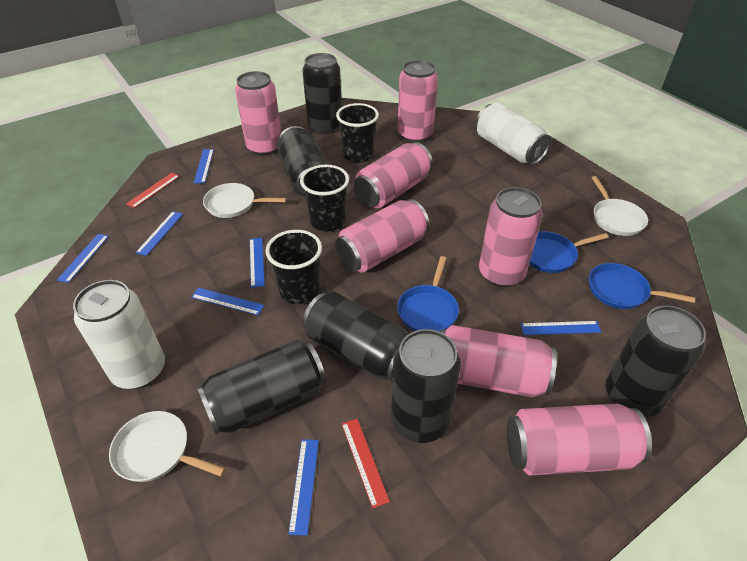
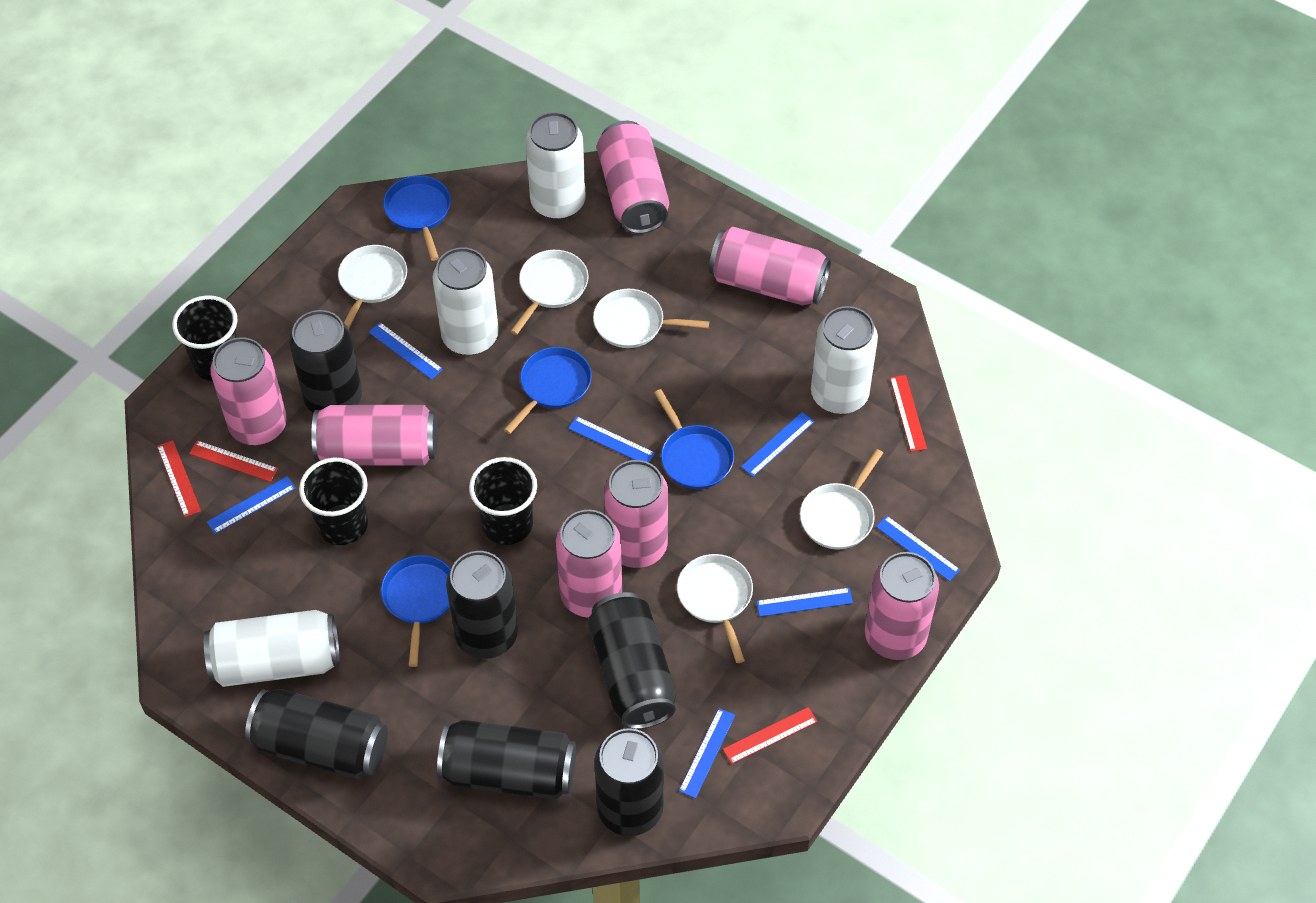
blue pan: [397,256,459,332] [529,231,609,273] [589,263,695,309] = 3 -> [381,555,451,667] [383,175,451,261] [504,347,592,434] [654,389,734,489] = 4
red ruler: [126,173,180,208] [342,419,390,508] = 2 -> [157,440,201,517] [189,440,278,482] [723,707,818,764] [890,375,927,452] = 4
white can: [73,280,165,389] [476,103,551,165] = 2 -> [204,610,340,687] [433,247,499,355] [525,112,586,220] [811,306,878,414] = 4
white pan: [109,411,226,482] [203,183,286,218] [591,176,648,236] = 3 -> [338,245,407,329] [510,250,589,335] [593,289,709,348] [677,554,753,663] [800,449,883,549] = 5

